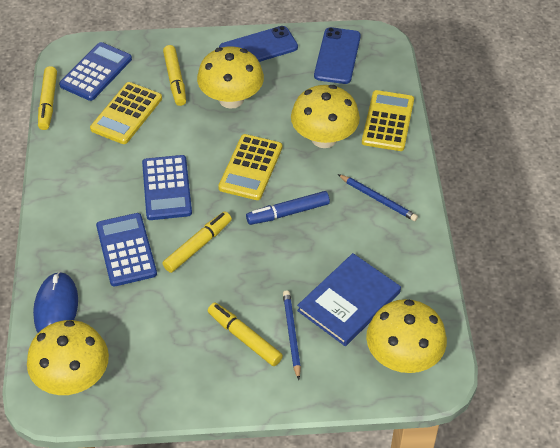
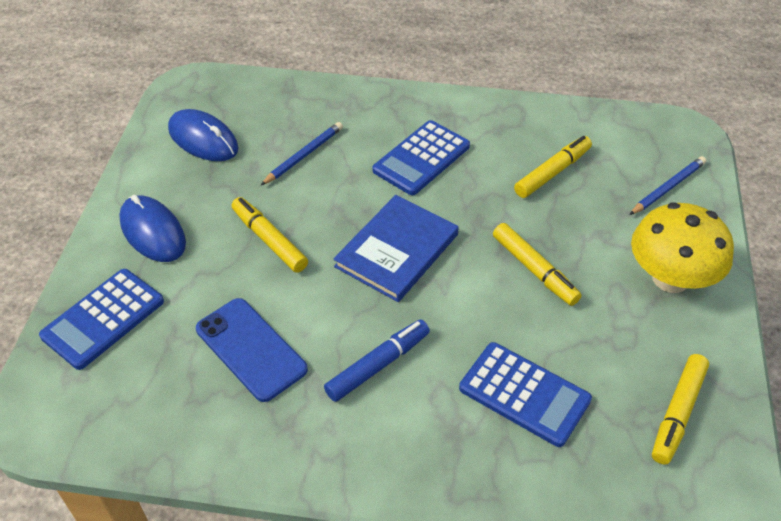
blue mouse: [33,271,78,333] = 1 -> [119,195,186,262] [168,109,239,161] = 2
blue phone: [219,26,298,62] [314,27,361,84] = 2 -> [196,298,308,402] = 1
yellow calculator: [90,82,162,144] [218,134,282,200] [362,90,414,151] = 3 -> none = 0
yellow mushroom: [27,320,109,395] [197,46,264,109] [291,85,360,148] [366,299,447,373] = 4 -> [631,203,734,293] = 1

